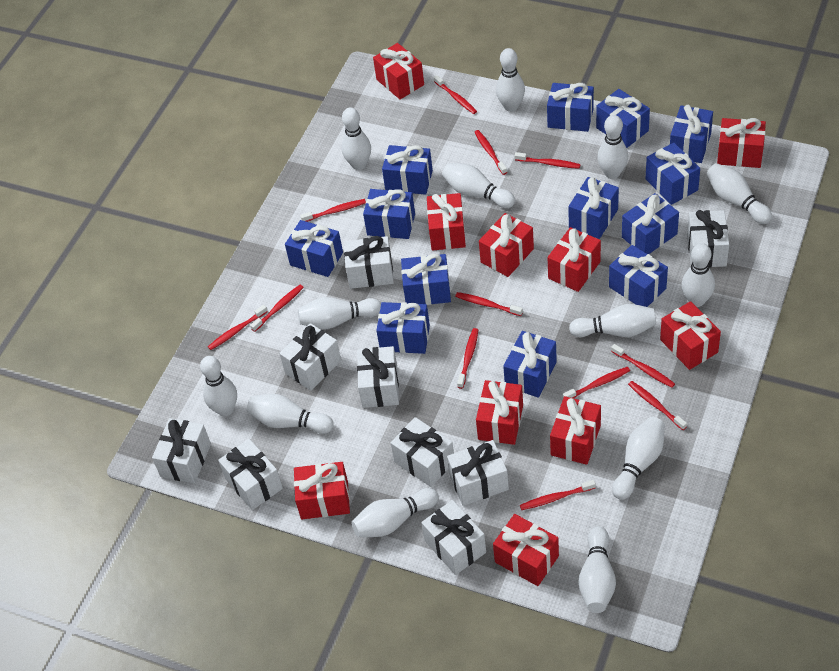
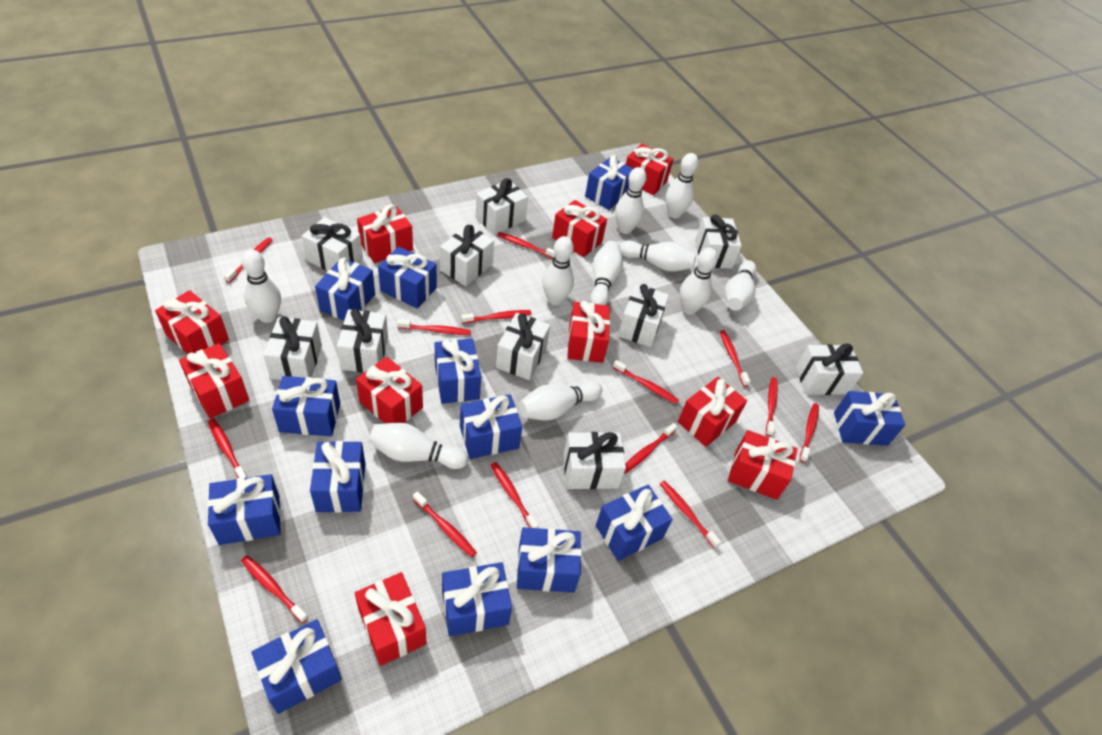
red toothbrush: [208,305,268,350] [250,285,304,332] [300,199,366,222] [434,75,477,114] [455,292,523,316] [457,328,478,389] [474,130,507,175] [515,152,581,169] [520,480,596,510] [563,367,630,398] [611,344,675,388] [628,381,687,430] = 12 -> [208,419,247,478] [224,237,273,283] [241,556,308,623] [397,319,471,335] [413,491,477,557] [461,310,531,324] [491,462,539,528] [497,232,555,259] [613,360,679,404] [624,423,677,474] [660,481,721,549] [720,330,750,387] [766,377,778,436] [800,403,819,462] = 14
white bowling pin: [200,356,237,416] [247,394,334,434] [298,297,381,329] [341,107,371,170] [351,488,439,537] [442,163,515,208] [496,48,525,112] [569,304,656,337] [578,526,616,613] [597,115,628,179] [612,417,665,500] [681,243,715,307] [707,163,772,224] = 13 -> [241,250,281,323] [369,423,468,469] [518,381,602,421] [542,236,574,305] [590,241,623,305] [615,167,646,234] [620,240,696,272] [666,153,698,218] [679,248,718,314] [724,260,757,310] = 10
white gift: [152,418,211,484] [218,439,283,510] [279,323,341,391] [344,236,394,289] [357,346,399,408] [391,417,454,487] [421,500,486,575] [447,440,509,506] [687,210,729,268] = 9 -> [263,316,322,380] [302,217,363,271] [337,308,388,373] [440,225,494,286] [476,178,528,235] [496,313,550,380] [563,432,626,489] [618,284,669,347] [695,215,742,269] [796,343,863,395] = 10

